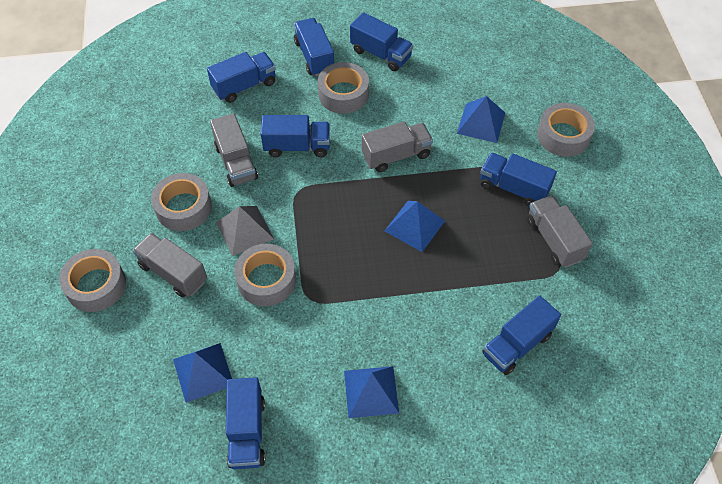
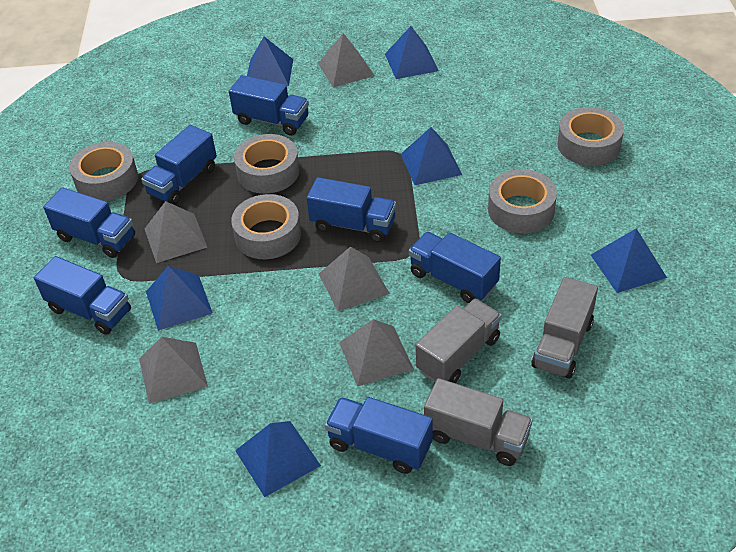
blue pyramid: [173,343,232,403] [344,366,399,418] [385,201,445,252] [457,96,505,143] = 4 -> [146,266,213,331] [235,421,321,497] [247,37,293,86] [385,26,439,79] [401,127,462,185] [591,228,667,293] = 6
grey pyramid: [216,206,274,256] = 1 -> [139,337,208,404] [145,201,207,263] [318,33,375,88] [319,246,390,311] [339,319,414,387] = 5
grey truck: [133,233,207,298] [210,113,258,187] [362,121,433,172] [527,195,593,268] = 4 -> [416,299,501,383] [424,378,533,466] [531,277,598,379] = 3

